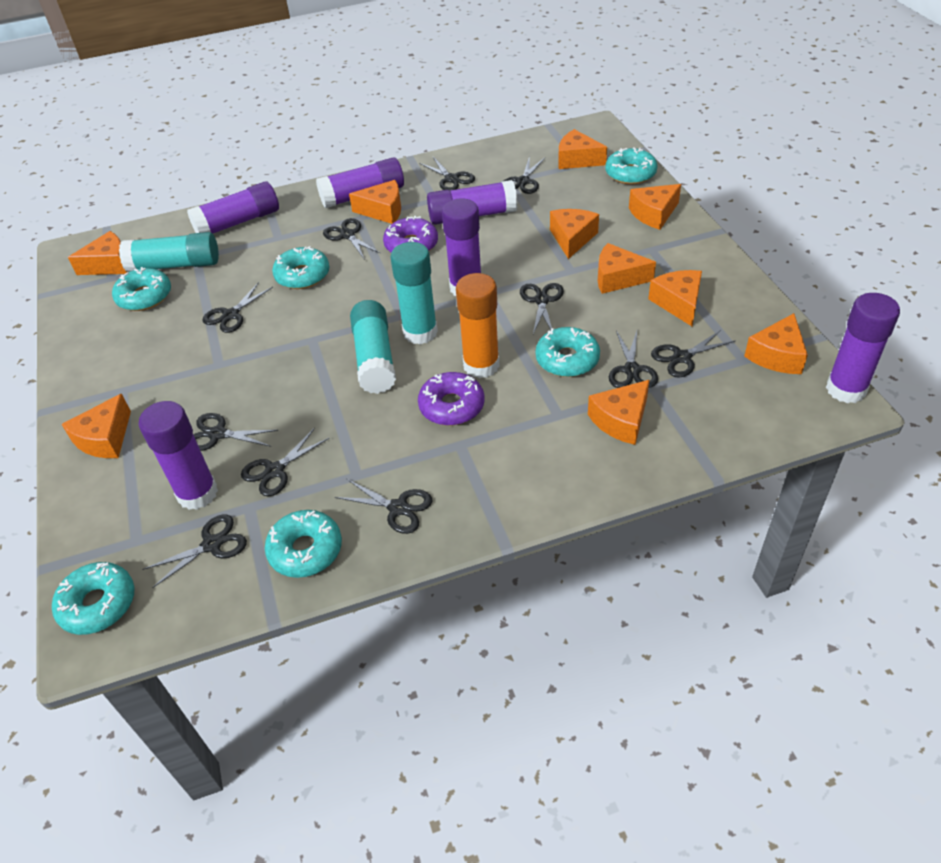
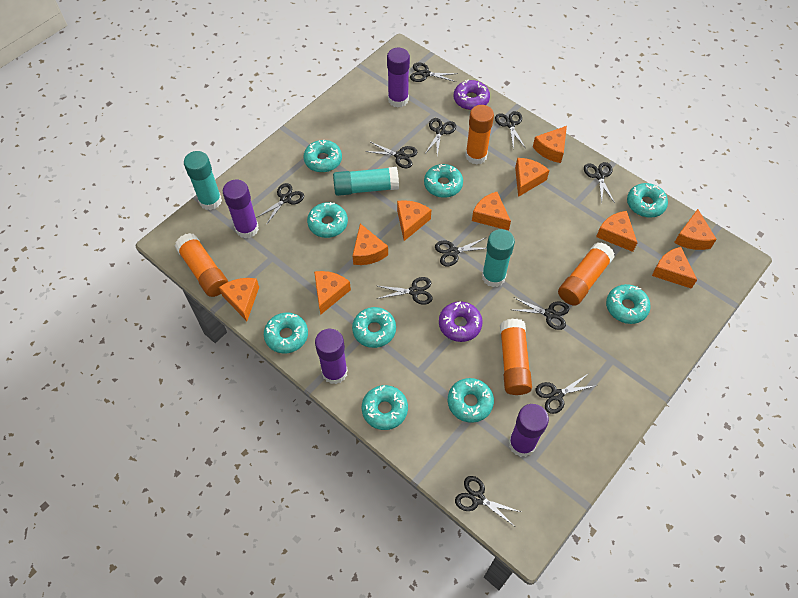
orange glue stick: [456,273,500,379] = 1 -> [175,233,228,297] [465,105,494,164] [500,318,532,395] [558,242,615,306] = 4
purple glue stick: [139,401,218,510] [187,181,279,233] [316,157,404,208] [427,180,517,225] [442,198,481,296] [826,293,900,403] = 6 -> [223,179,259,239] [315,329,348,384] [387,48,410,108] [509,404,549,457] = 4
turquoise donut: [52,562,135,635] [112,267,171,311] [265,510,342,578] [272,246,329,289] [535,327,600,377] [605,147,658,185] = 6 -> [264,313,308,353] [303,140,342,172] [307,202,348,238] [352,307,396,348] [362,385,408,430] [424,164,463,198] [448,378,494,423] [606,284,651,324] [627,183,668,218] = 9

